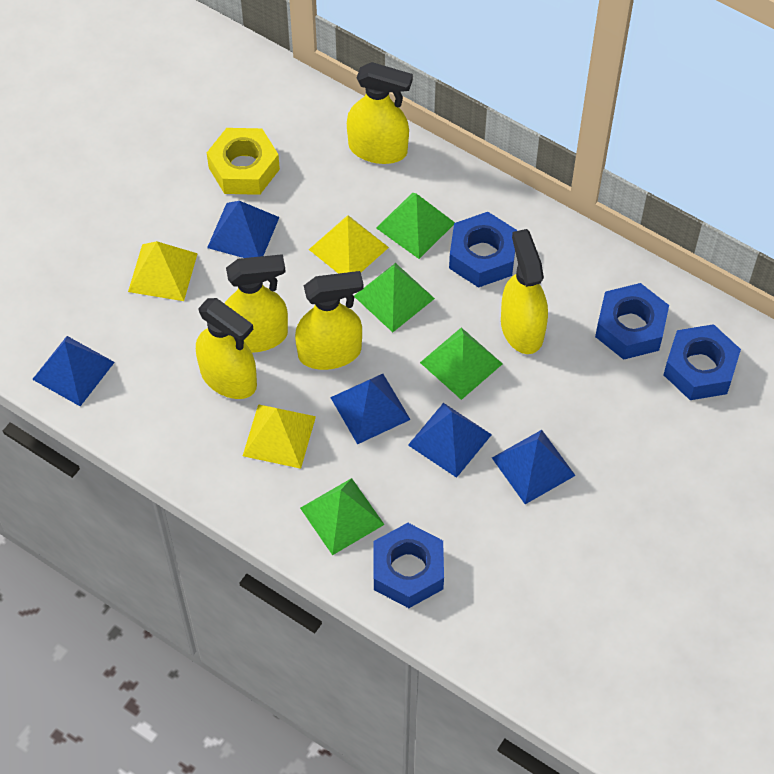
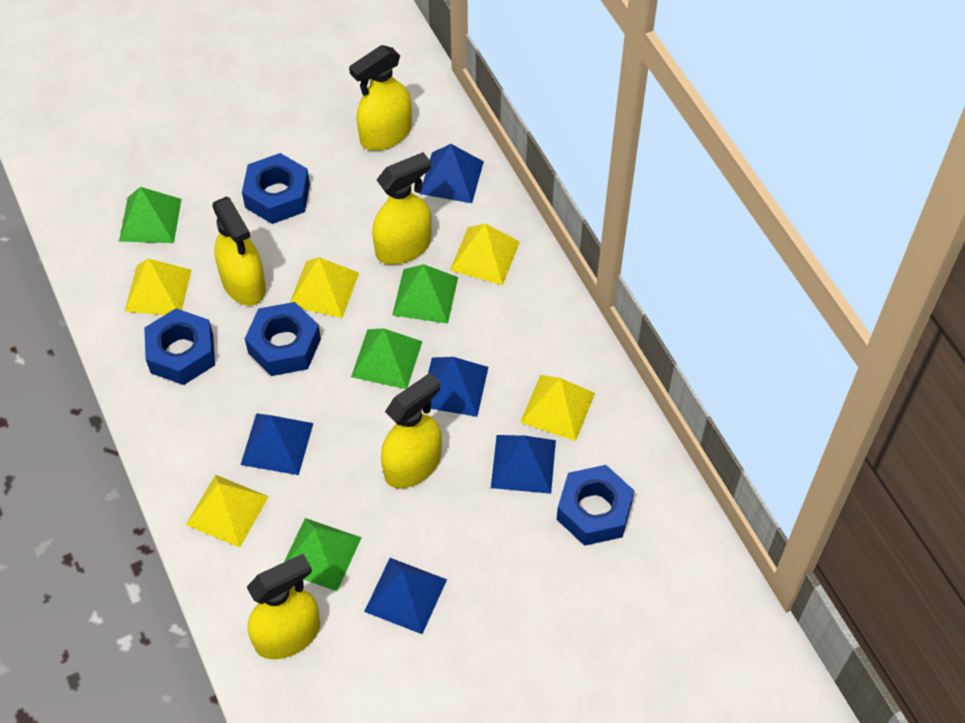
yellow nut: [207,128,280,195] = 1 -> none = 0
yellow pyramid: [128,241,198,301] [243,404,316,469] [309,215,389,274] = 3 -> [125,259,192,315] [186,475,269,548] [290,257,359,318] [450,223,520,285] [520,375,595,441] = 5

